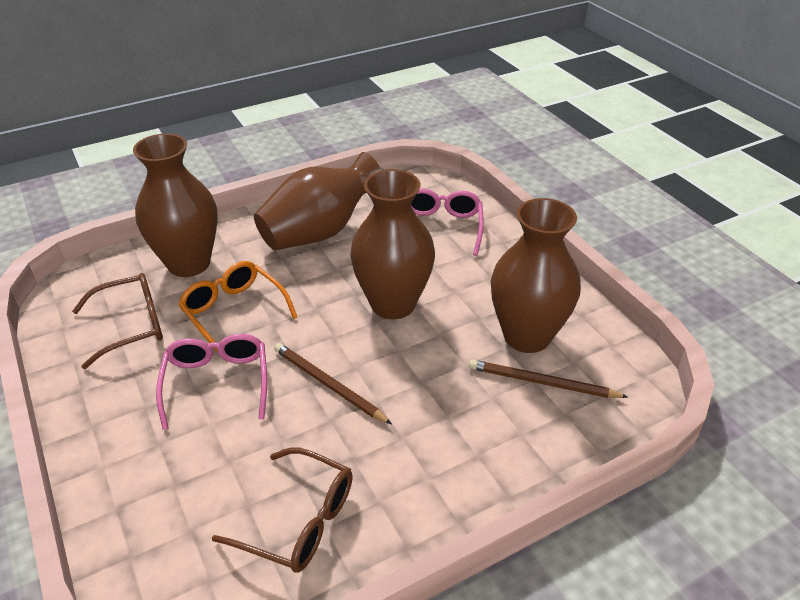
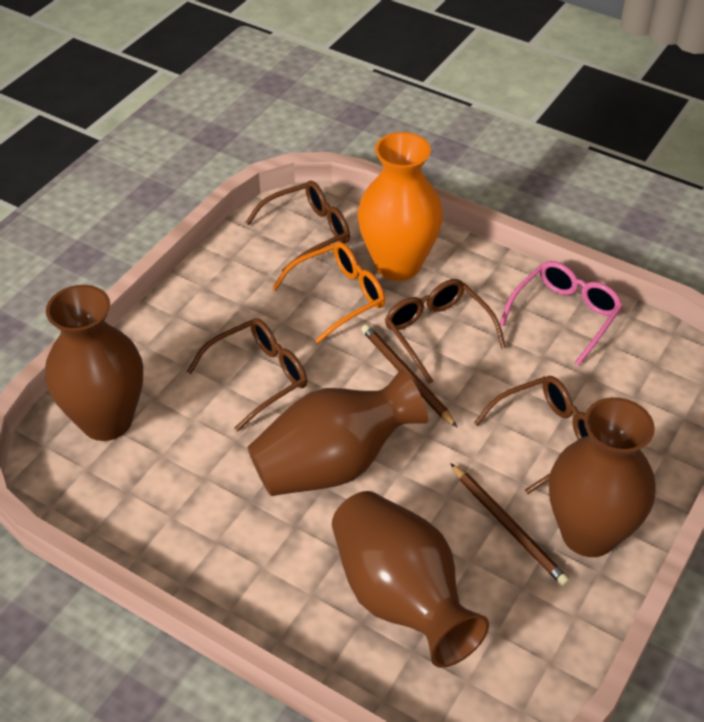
brown glasses: [72,273,163,369] [212,447,353,573] = 2 -> [187,318,307,431] [245,181,350,272] [385,279,506,384] [474,376,588,494] = 4
orange vase: none = 0 -> [357,132,443,281] = 1
pink glasses: [156,334,267,430] [411,188,484,256] = 2 -> [500,261,623,365] = 1

